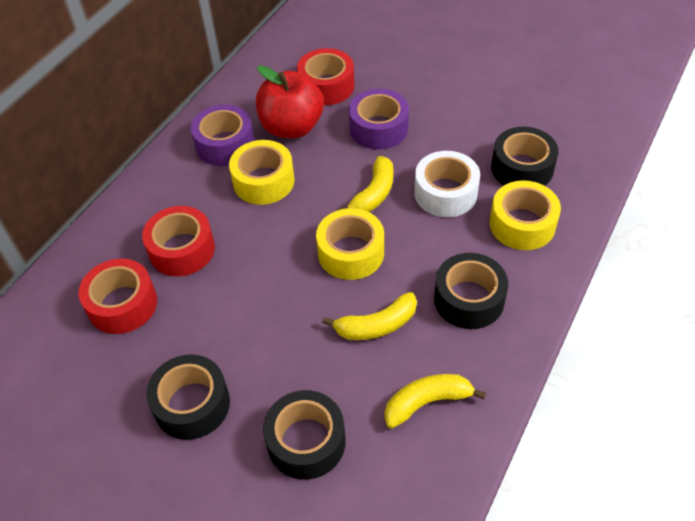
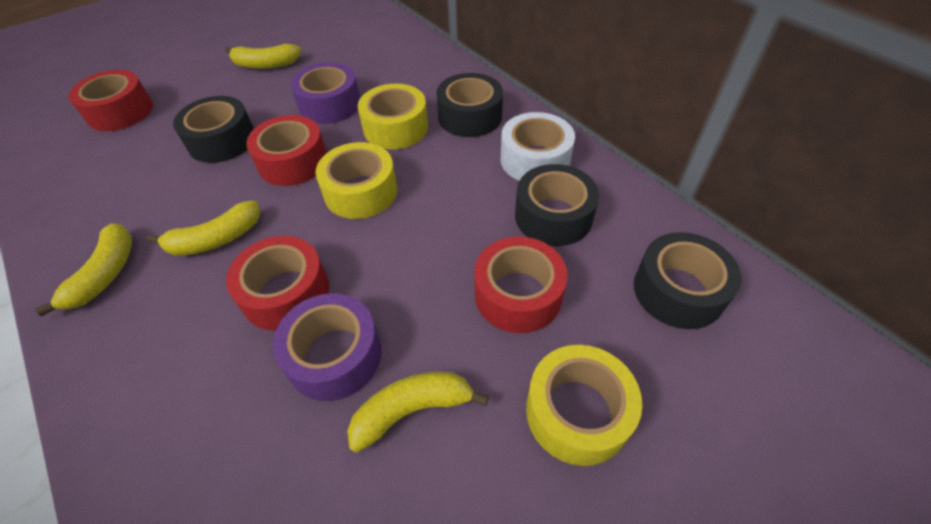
red apple: [256,65,324,138] = 1 -> none = 0
red tape: [78,259,157,334] [142,206,215,277] [297,48,354,105] = 3 -> [69,70,153,131] [226,236,329,331] [246,115,327,186] [474,236,567,333] = 4
yellow banana: [323,292,417,340] [338,156,393,212] [384,374,486,428] = 3 -> [35,223,132,316] [146,201,260,256] [225,44,301,69] [347,372,489,452] = 4

